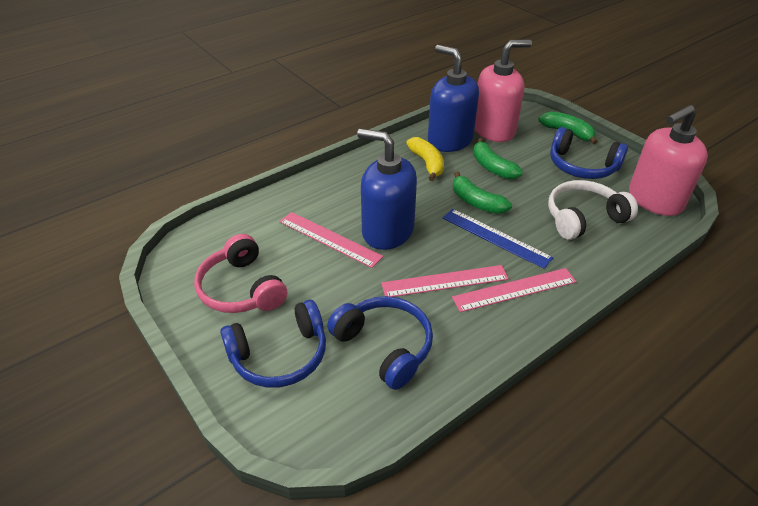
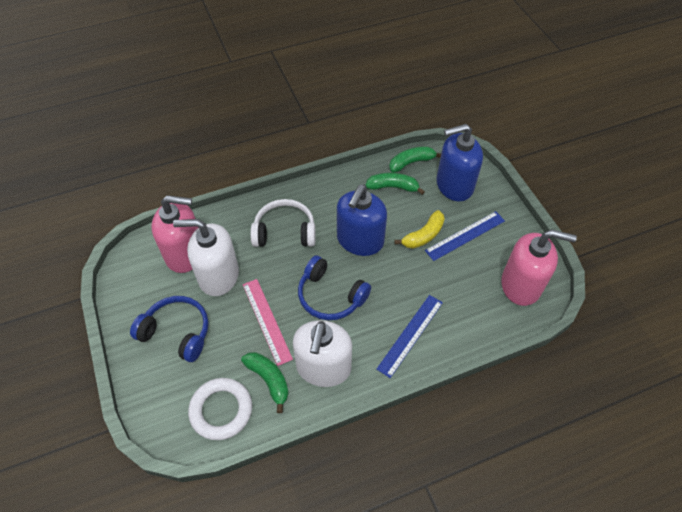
blue headphones: [220,300,326,388] [327,296,433,390] [550,127,628,179] = 3 -> [130,296,209,362] [298,255,371,320] = 2
blue ruler: [443,209,554,269] = 1 -> [376,295,443,378] [425,211,505,261] = 2
pink headphones: [194,234,287,313] = 1 -> none = 0
pink ruler: [279,212,383,268] [381,265,509,297] [452,268,576,312] = 3 -> [243,279,293,366] = 1
white ring: none = 0 -> [188,378,252,440] = 1
white soap dispenser: none = 0 -> [173,219,239,296] [293,320,352,387] = 2

